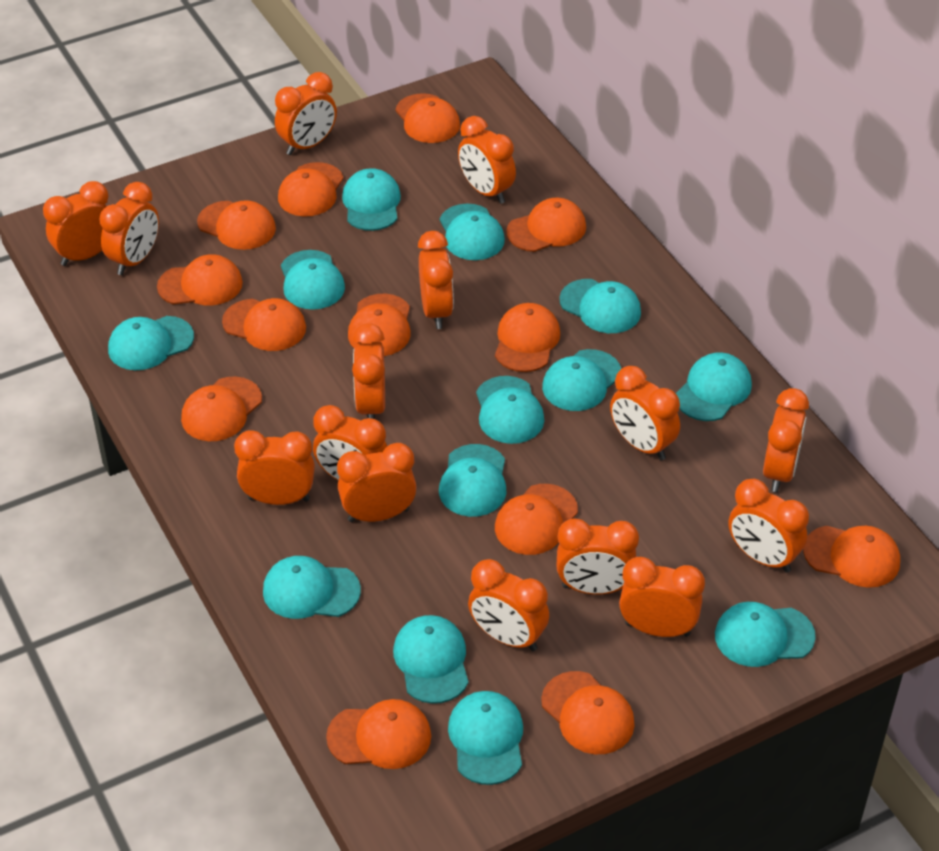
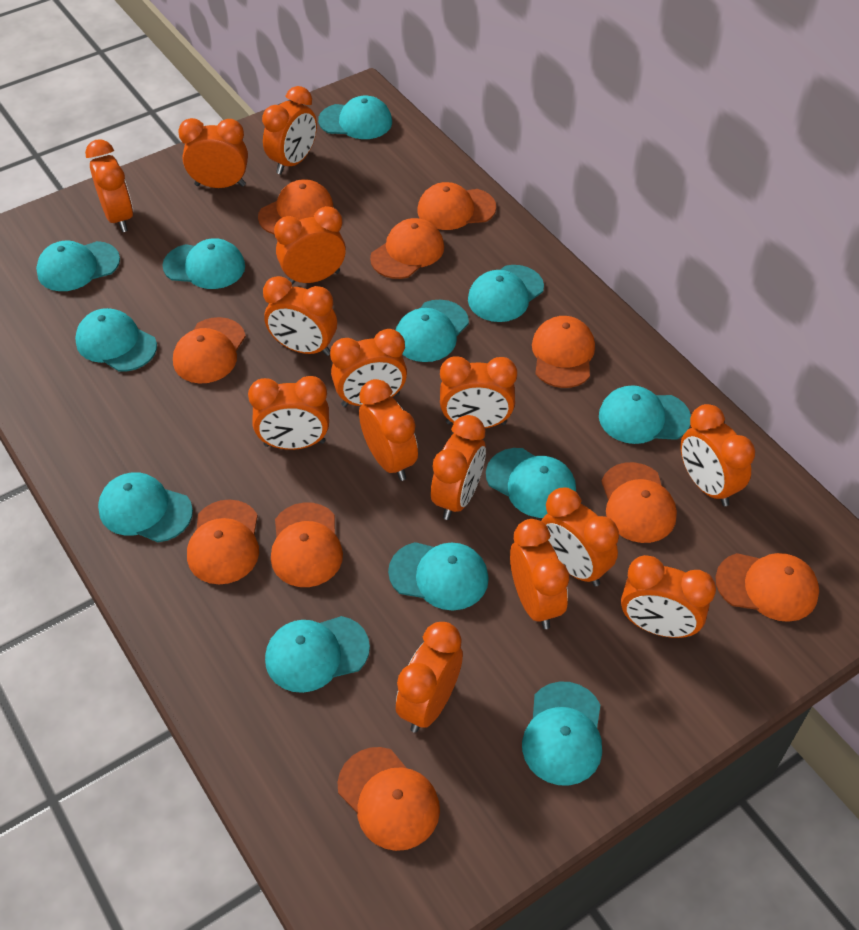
orange cap: [157,254,243,305] [181,376,262,441] [197,200,276,250] [222,298,306,351] [278,162,344,217] [326,699,431,769] [348,294,411,356] [396,93,460,143] [495,303,560,372] [495,484,578,555] [506,198,586,252] [541,671,635,754] [803,526,900,588] = 13 -> [173,317,246,383] [187,499,259,584] [258,179,333,235] [271,502,343,587] [338,747,440,851] [370,218,444,279] [418,182,496,230] [532,316,595,388] [601,462,677,543] [716,553,819,622] = 10
turquoise cap: [108,316,194,370] [263,556,361,619] [281,250,345,310] [342,168,401,231] [393,615,469,704] [439,444,506,517] [440,204,505,260] [448,691,523,785] [476,376,544,444] [542,349,621,411] [559,279,641,333] [675,352,752,421] [715,602,816,667] = 13 -> [36,241,120,291] [75,308,157,372] [98,472,193,542] [163,238,245,289] [265,616,370,693] [318,96,392,139] [388,542,489,610] [396,300,469,362] [468,265,544,322] [486,448,576,518] [522,682,602,786] [599,385,691,444] = 12

